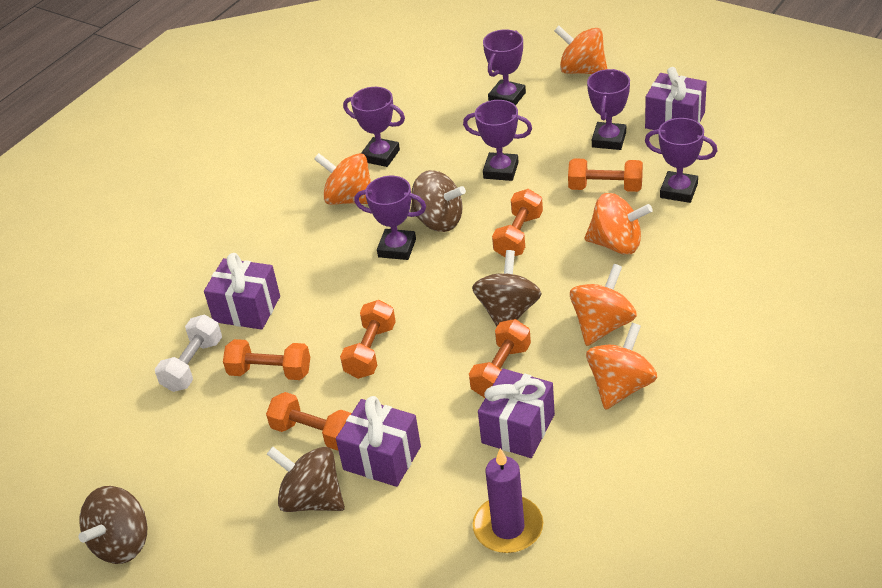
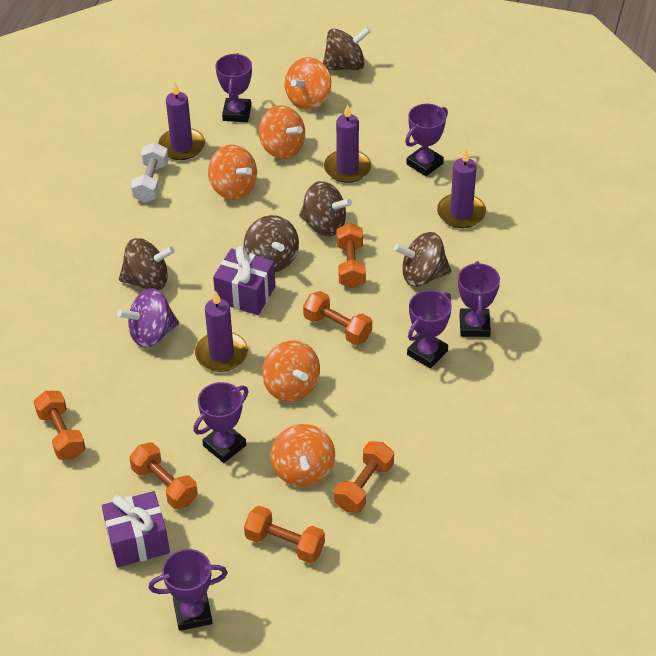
brown spinning top: [78,486,147,564] [267,447,345,512] [410,170,466,232] [472,250,541,327] = 4 -> [119,238,175,291] [244,215,299,272] [299,181,352,237] [323,27,371,71] [394,232,451,287] = 5
purple candle: [473,448,543,553] = 1 -> [158,83,205,160] [195,291,248,372] [324,104,371,183] [437,149,486,228] = 4
purple gift: [204,253,280,330] [336,396,421,487] [478,369,555,458] [645,67,707,130] = 4 -> [102,491,170,567] [213,246,275,315] = 2
purple spinning top: none = 0 -> [117,288,179,348] = 1

